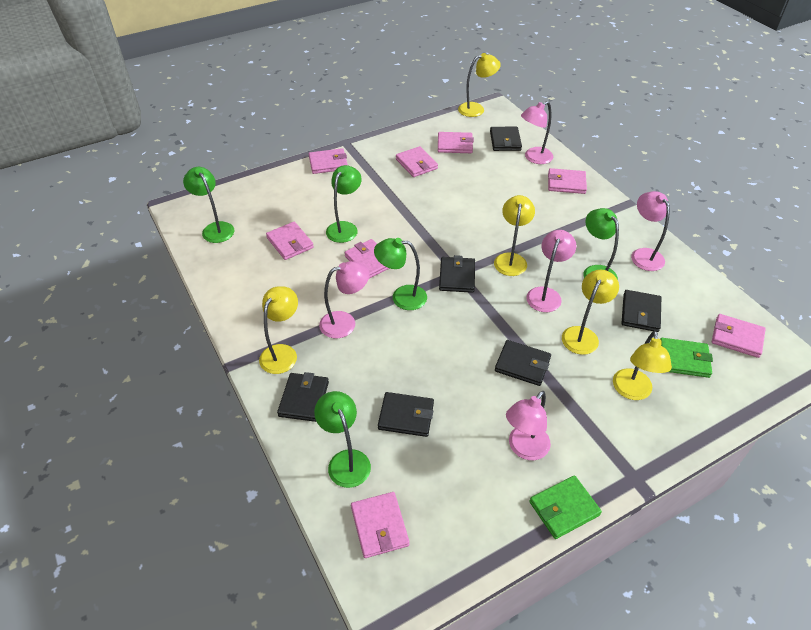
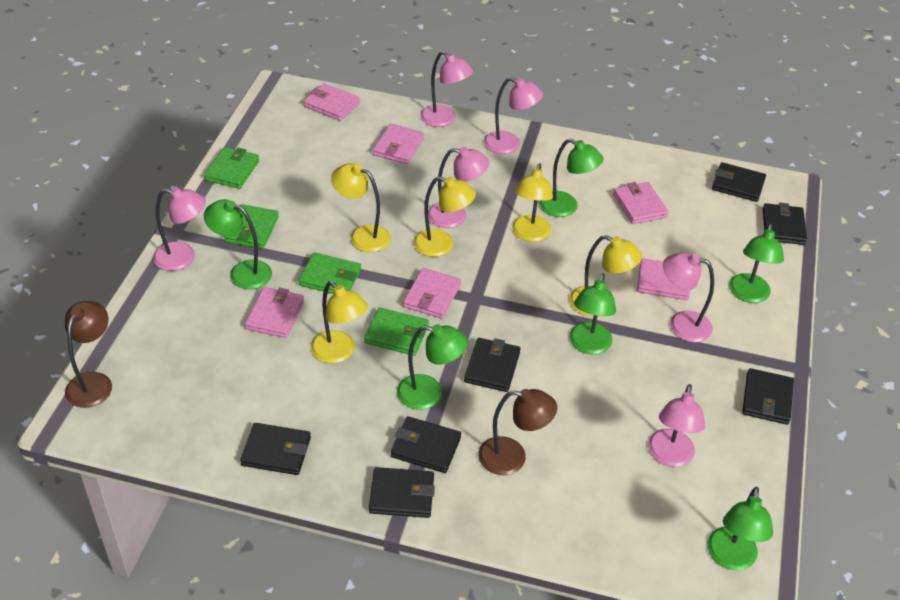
black wallet: [277,372,329,422] [378,392,434,437] [439,255,475,293] [490,127,522,151] [495,340,551,386] [621,290,661,332] = 6 -> [240,423,311,475] [369,467,435,518] [391,416,461,473] [464,338,520,392] [712,162,766,202] [742,368,794,425] [763,203,807,245] = 7
brown lamp: none = 0 -> [65,301,112,408] [479,389,557,475] = 2
green lamp: [183,167,234,243] [314,391,371,488] [326,165,362,243] [374,238,427,310] [583,208,619,280] = 5 -> [204,199,272,289] [397,324,468,410] [539,139,604,217] [569,273,616,354] [707,487,773,570] [729,224,784,303] = 6
green wallet: [529,475,602,539] [660,338,713,378] = 2 -> [204,147,259,189] [224,204,279,249] [298,253,361,294] [364,308,429,356] = 4
pink lamp: [319,261,369,338] [506,391,551,460] [521,101,553,164] [526,230,576,312] [631,191,670,271] = 5 -> [153,187,206,271] [420,51,473,127] [428,147,489,228] [484,77,543,154] [648,384,705,467] [663,252,714,342] = 6
pink wallet: [266,222,314,260] [309,148,348,174] [345,239,390,278] [351,492,409,558] [396,146,438,177] [438,132,474,153] [548,168,587,194] [712,314,766,358] = 8 -> [245,287,304,338] [304,83,360,121] [373,124,424,164] [403,268,461,319] [613,182,669,224] [637,258,690,300] = 6

